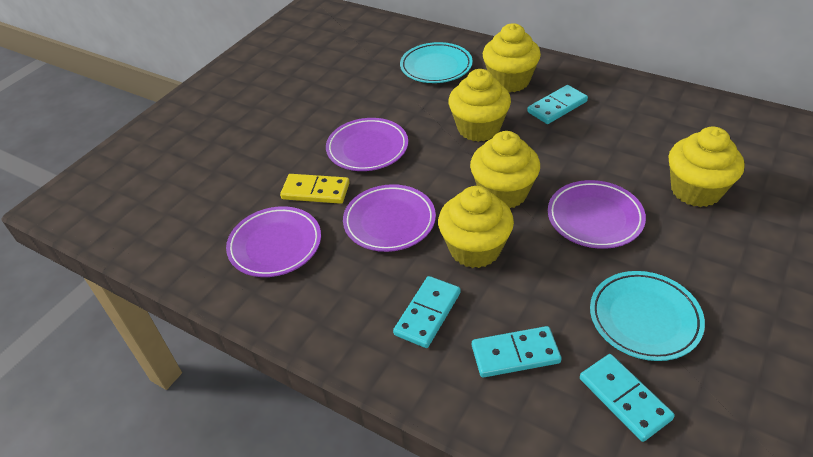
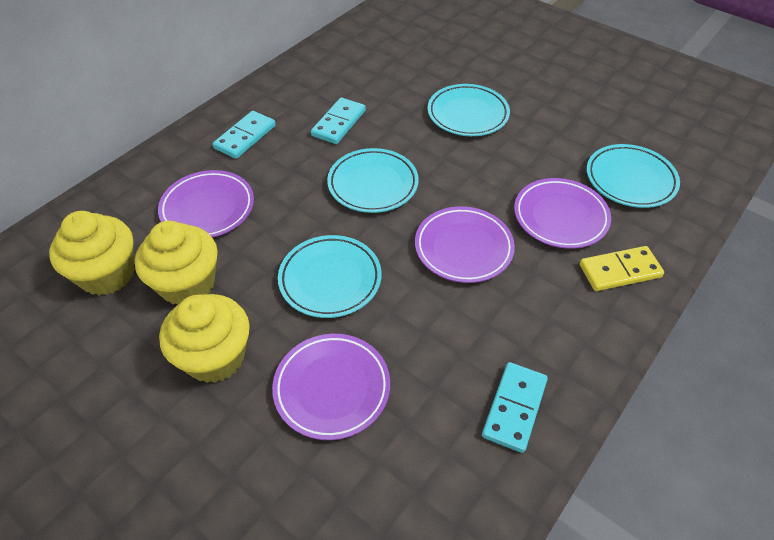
turquoise domino: [393,276,461,348] [472,326,561,378] [527,85,588,124] [580,354,675,442] = 4 -> [213,111,276,159] [311,97,366,144] [482,362,548,453] = 3
turquoise plate: [400,42,473,83] [590,271,705,361] = 2 -> [278,235,381,318] [327,148,419,213] [428,84,510,136] [587,144,680,208] = 4
yellow cupcake: [438,186,514,268] [448,69,511,142] [470,131,540,208] [483,23,541,92] [668,127,744,207] = 5 -> [49,211,134,296] [135,221,218,305] [159,294,250,383] = 3

